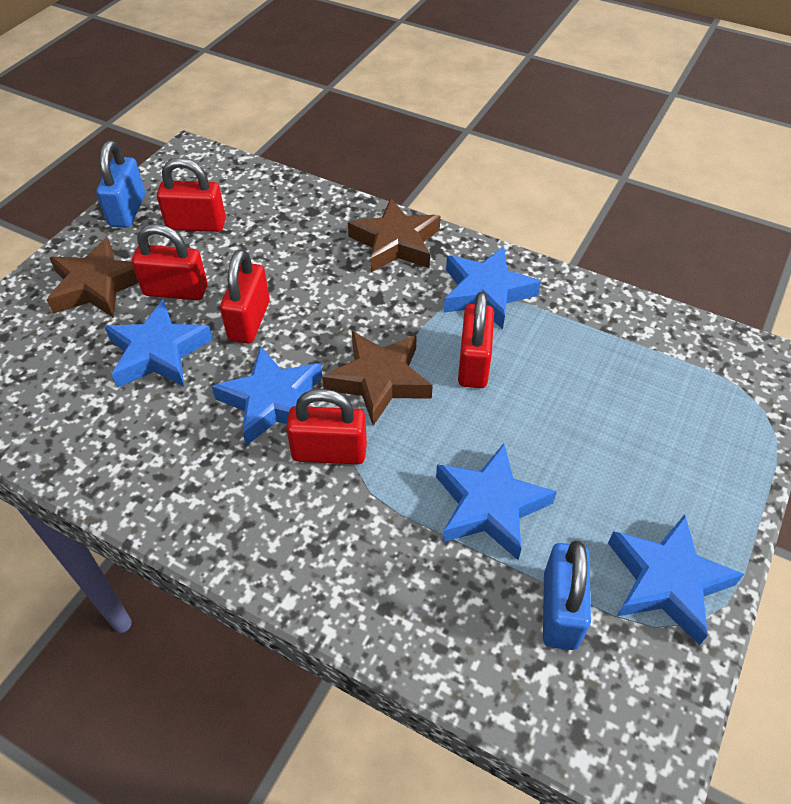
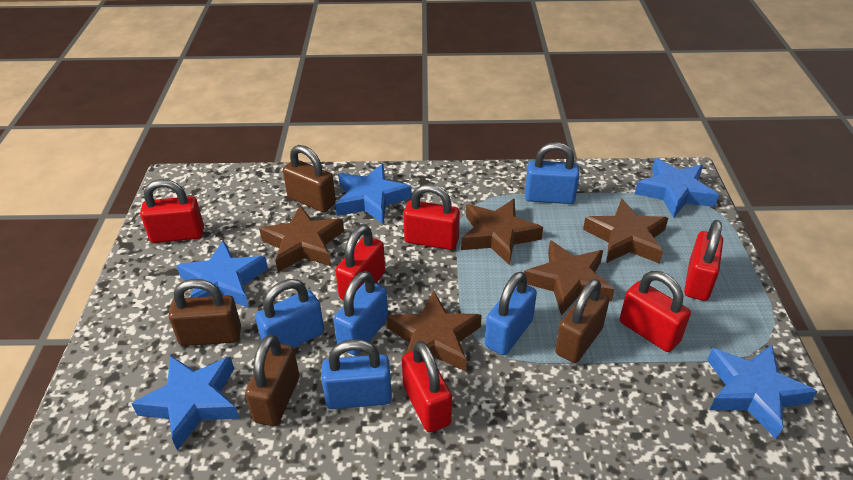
blue padlock: [96,141,145,228] [543,540,591,650] = 2 -> [255,279,324,348] [321,339,392,409] [333,271,388,355] [485,272,537,355] [525,142,580,204] = 5
brown padlock: none = 0 -> [169,279,241,346] [245,335,299,426] [283,145,336,212] [555,279,609,363] = 4
brown star: [47,237,138,318] [322,331,433,426] [348,198,440,272] = 3 -> [259,205,344,272] [387,291,482,372] [461,199,543,266] [524,240,615,316] [583,199,668,264] = 5
red padlock: [132,224,207,301] [157,158,226,232] [220,249,270,343] [286,389,367,464] [458,292,494,388] = 5 -> [140,179,204,243] [335,225,385,301] [402,341,452,432] [403,184,460,250] [620,271,691,352] [684,220,723,301] = 6

